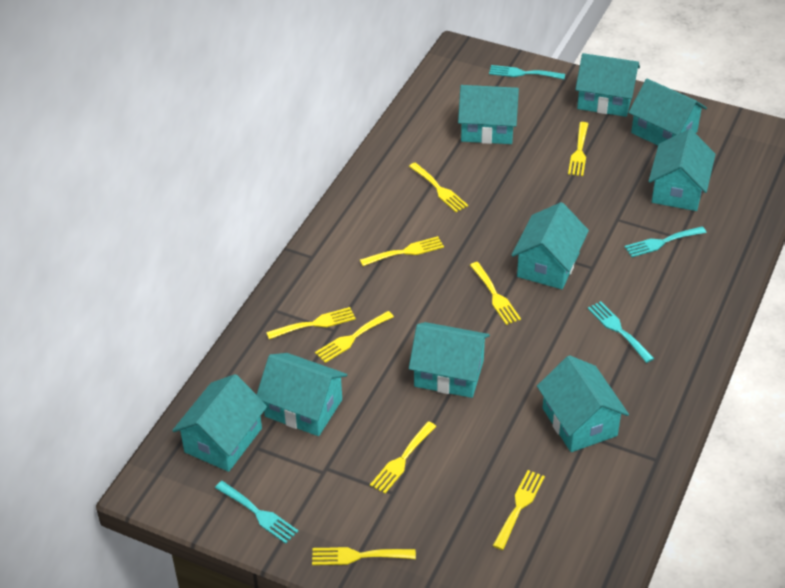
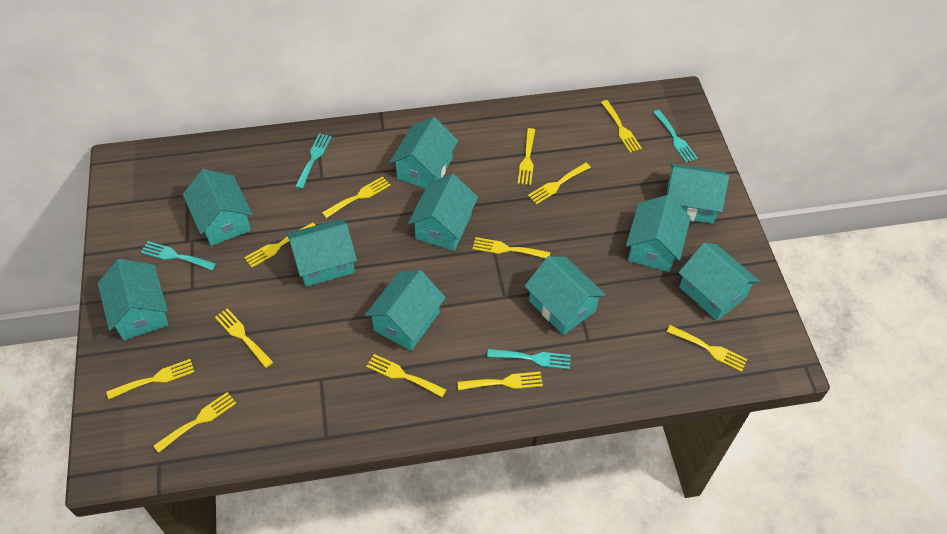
turquoise house: [172,374,267,472] [257,353,347,436] [409,322,490,398] [458,85,519,144] [512,202,589,289] [537,355,629,452] [575,53,640,117] [629,79,707,145] [649,129,716,211] = 9 -> [98,259,168,340] [183,169,252,246] [287,219,357,287] [365,270,446,351] [390,117,458,189] [408,174,478,251] [524,256,606,335] [626,195,691,272] [667,163,729,224] [679,243,760,321] = 10
yellow fork: [266,307,356,339] [312,547,416,565] [315,311,394,363] [360,236,444,266] [370,421,437,494] [409,162,468,212] [470,262,521,325] [493,470,545,550] [568,122,588,176] = 9 -> [106,359,194,399] [154,392,236,453] [215,308,273,368] [244,223,316,268] [322,176,391,218] [366,354,447,397] [457,372,543,390] [472,237,550,259] [518,128,535,185] [528,163,591,204] [601,100,642,153] [667,325,748,372] = 12

